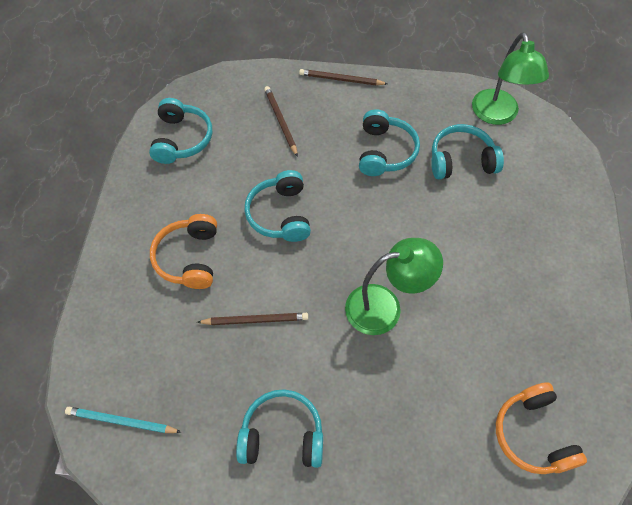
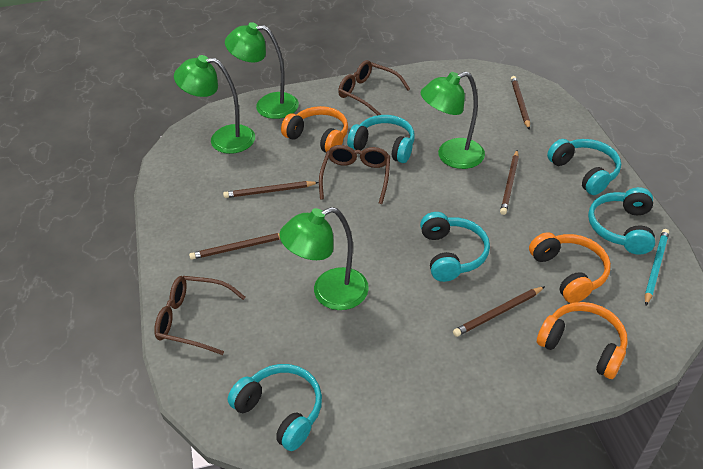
brown glasses: none = 0 -> [154,276,245,355] [319,145,390,204] [338,60,410,115] = 3
brown pencil: [197,313,308,325] [264,86,298,157] [299,69,388,85] = 3 -> [189,233,280,260] [223,181,319,198] [453,286,545,337] [500,150,519,215] [511,76,530,130] = 5
green lamp: [345,238,443,335] [472,32,549,125] = 2 -> [174,55,255,154] [225,22,299,119] [279,207,369,310] [421,72,485,169] = 4
orange headphones: [150,214,217,289] [496,382,587,474] = 2 -> [281,106,348,152] [529,232,611,303] [537,302,628,379] = 3

